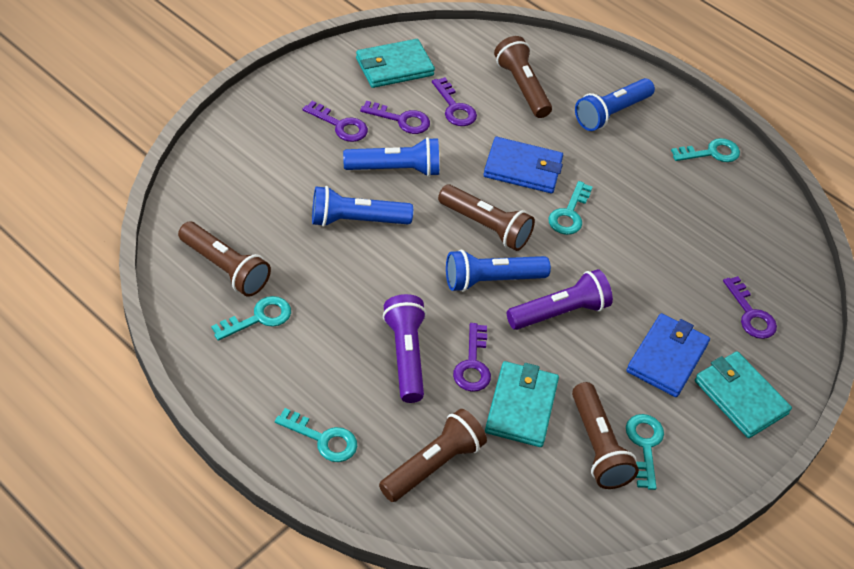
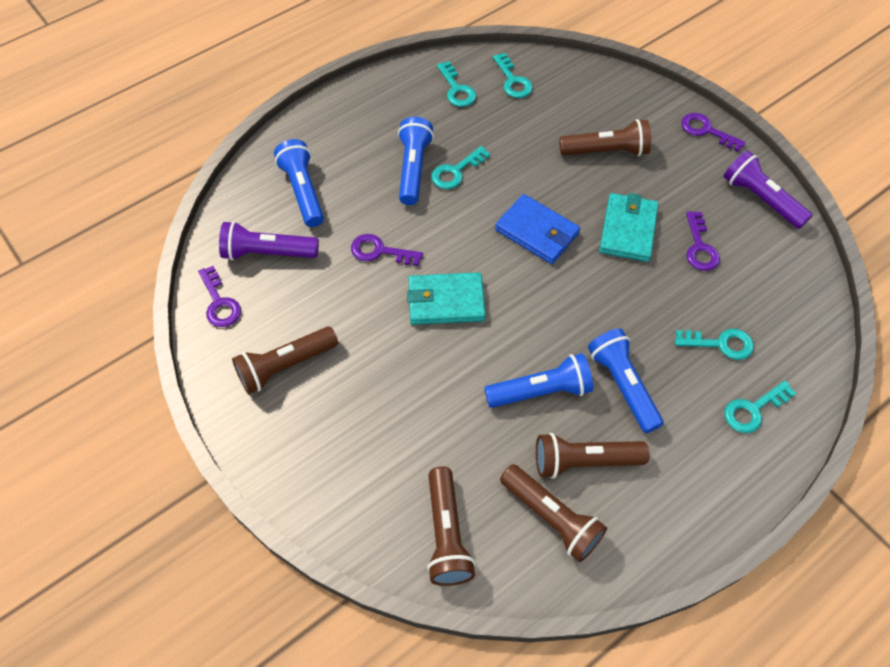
blue wallet: [483,137,563,193] [626,313,710,397] = 2 -> [495,194,580,264] = 1
purple key: [303,101,368,142] [360,101,430,134] [432,77,477,126] [453,323,491,392] [723,276,777,339] = 5 -> [198,266,241,327] [351,234,423,266] [681,113,746,152] [686,211,720,271] = 4
turquoise wallet: [356,39,435,88] [485,361,559,447] [695,351,792,438] = 3 -> [407,272,486,325] [599,193,658,262] = 2

